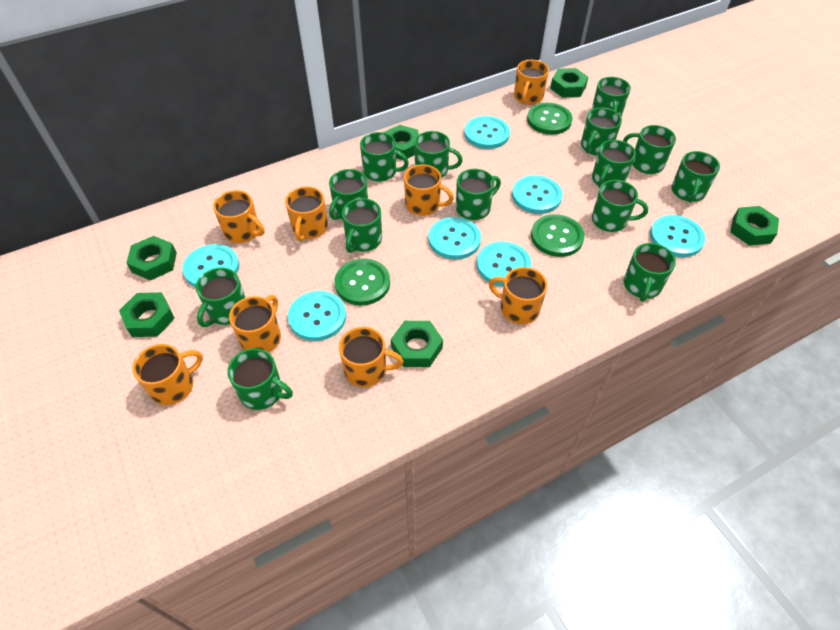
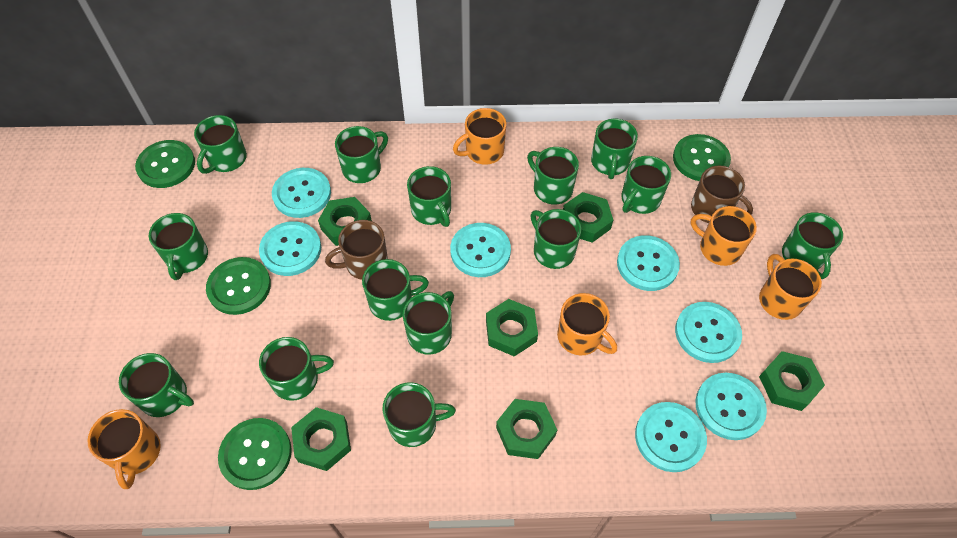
brown mug: none = 0 -> [325,220,388,280] [691,166,753,223] = 2
green button: [335,258,390,305] [527,103,573,135] [531,214,585,257] = 3 -> [135,140,195,188] [206,257,271,315] [218,418,292,490] [673,134,731,181] = 4
orange mug: [132,344,203,405] [213,190,264,243] [229,295,281,353] [285,186,328,241] [339,327,403,387] [404,164,454,216] [489,267,547,324] [514,60,549,105] = 8 -> [87,409,161,489] [453,108,506,165] [557,293,617,355] [691,206,757,266] [759,254,822,320] = 5

